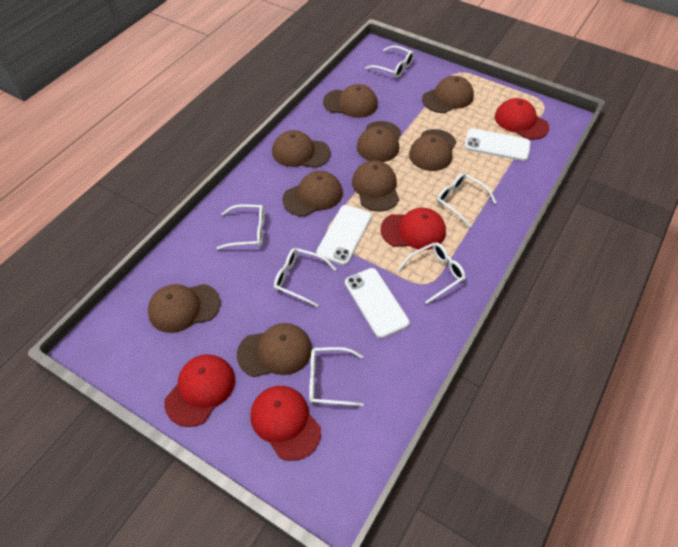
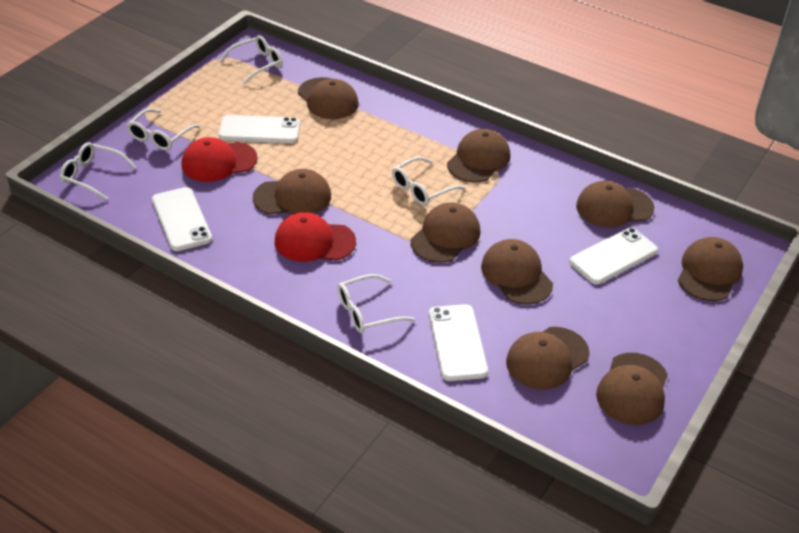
red cap: [164,354,235,427] [250,386,321,461] [380,208,446,250] [495,98,549,140] = 4 -> [182,137,258,182] [275,212,356,262] = 2
white glasses: [216,204,265,250] [274,248,337,307] [309,347,364,406] [365,45,414,78] [398,242,465,304] [437,173,497,228] = 6 -> [60,142,137,200] [127,108,200,150] [219,35,283,85] [338,274,415,333] [392,157,465,206] = 5
white phone: [316,205,372,265] [345,268,410,338] [464,128,531,161] = 3 -> [152,187,212,251] [218,115,300,143] [429,304,488,381] [569,228,658,285] = 4

